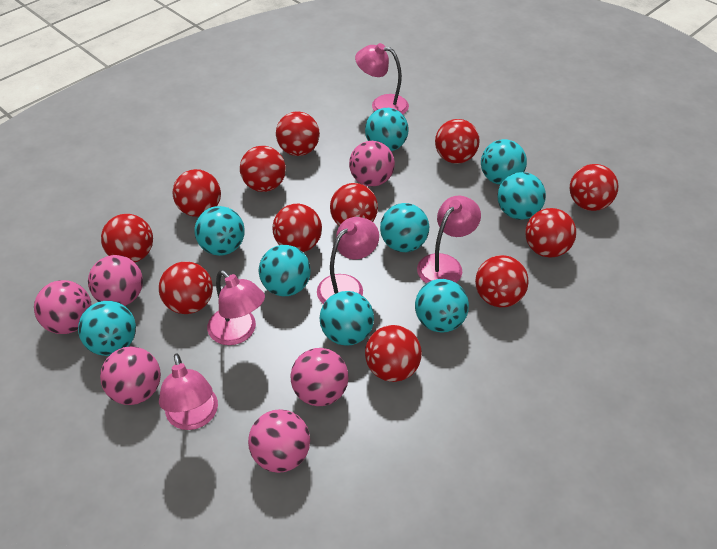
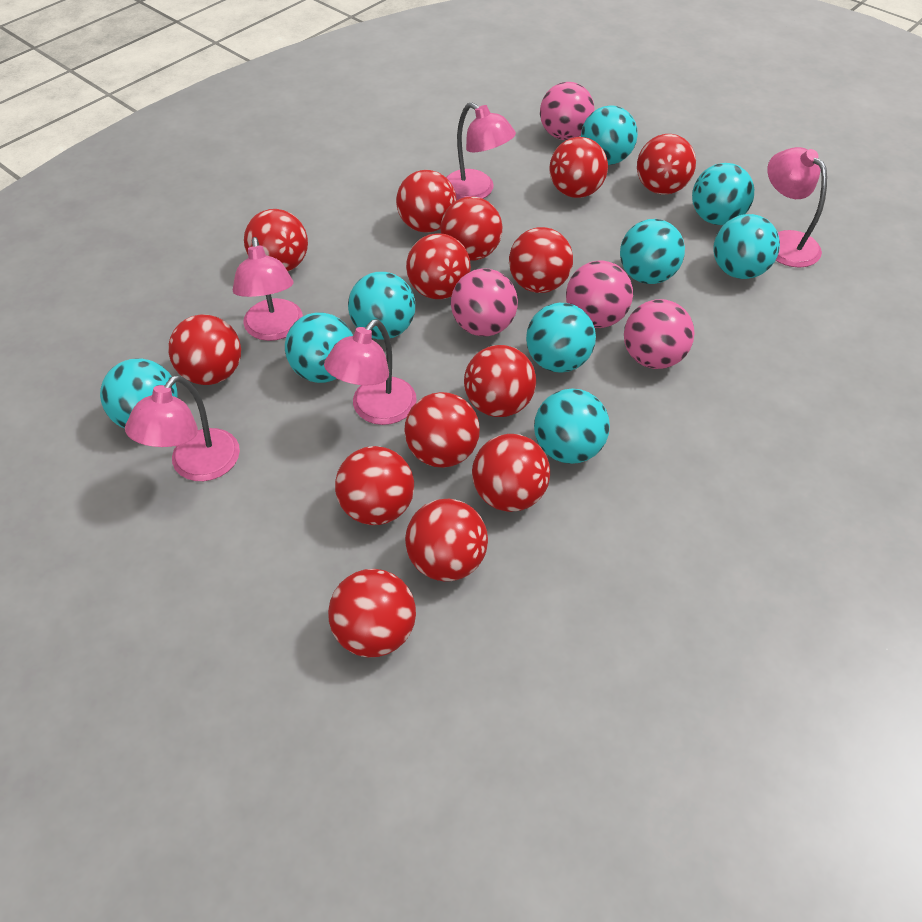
pink ball: [34,280,92,334] [88,255,143,306] [100,346,161,405] [248,409,310,473] [291,348,349,406] [349,141,395,187] = 6 -> [451,268,518,336] [540,82,595,140] [566,260,633,328] [624,299,695,369] = 4
red ball: [101,214,153,262] [159,261,213,314] [173,169,221,217] [240,146,286,192] [273,204,322,252] [276,112,320,156] [330,183,378,226] [365,325,422,382] [435,119,480,164] [475,255,528,307] [525,208,576,258] [570,164,619,211] = 12 -> [168,314,241,385] [244,209,308,271] [328,569,416,657] [335,446,414,525] [396,170,456,233] [404,392,480,468] [405,499,488,581] [406,233,471,299] [440,196,503,261] [464,345,536,417] [472,434,550,512] [509,227,573,293] [549,137,608,198] [637,134,696,194] = 14

